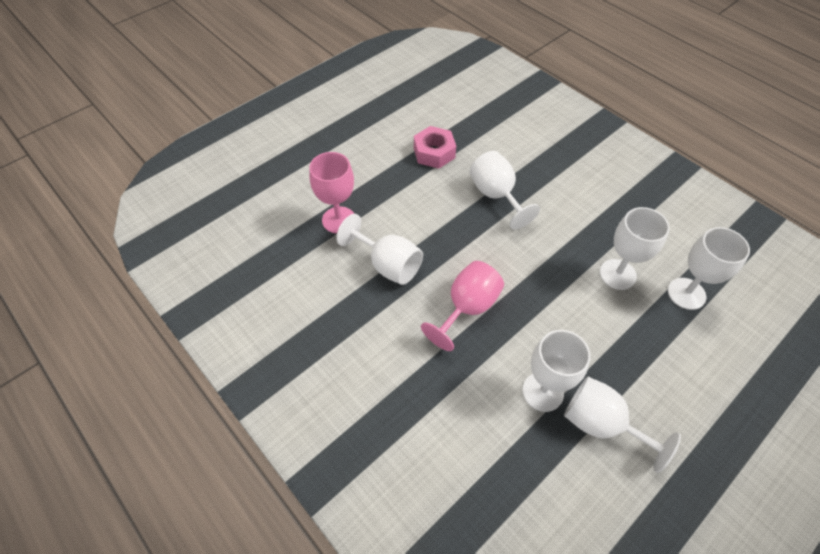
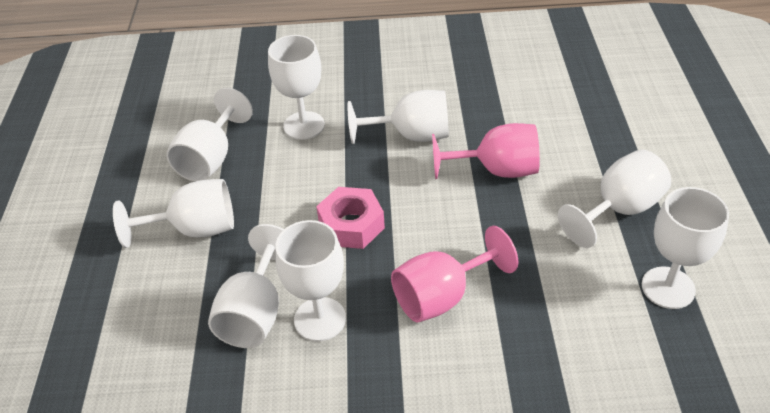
white goblet: [336,214,423,285] [470,151,540,229] [522,330,590,412] [564,376,681,473] [600,207,670,290] [668,227,750,310] = 6 -> [113,179,234,248] [166,88,253,181] [208,224,284,348] [268,35,325,140] [275,220,346,341] [348,90,449,144] [558,149,671,248] [642,187,729,309] = 8

